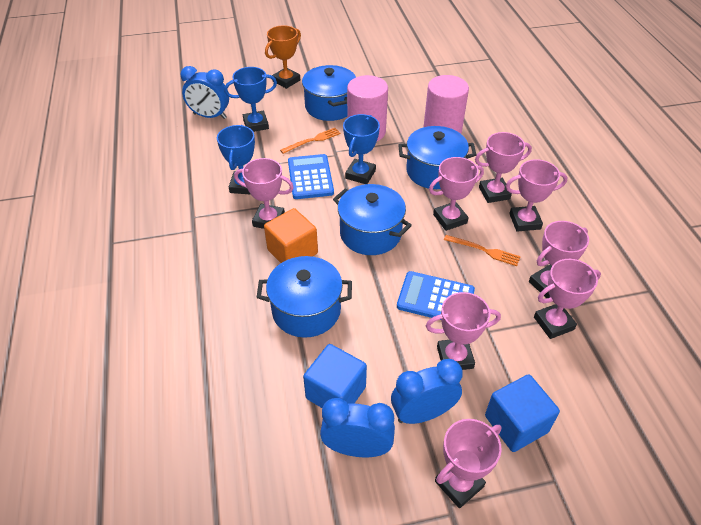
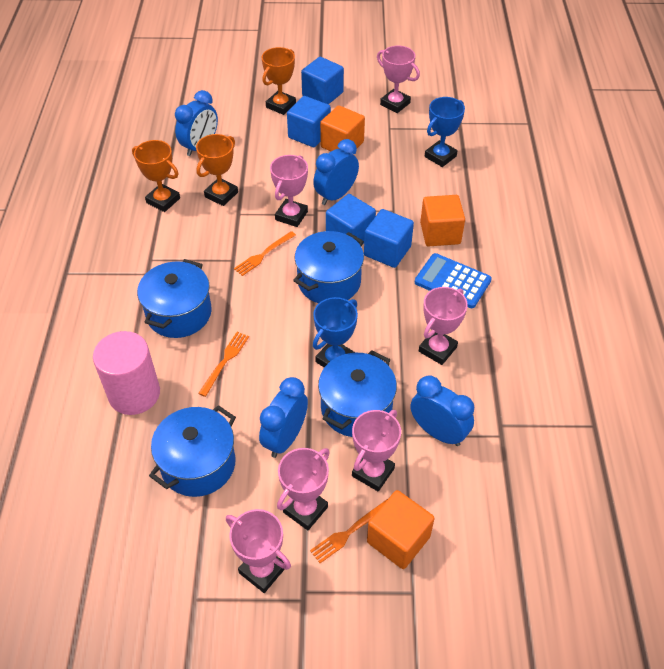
blue calculator: [288,154,334,199] [397,271,475,320] = 2 -> [415,253,492,308] = 1
blue clock: [180,66,229,119] [320,398,395,457] [391,359,463,424] = 3 -> [175,90,218,156] [259,377,308,458] [313,139,359,205] [411,375,474,446] = 4
blue cube: [303,344,367,408] [485,374,560,452] = 2 -> [287,96,331,147] [301,57,344,104] [326,194,376,245] [364,209,414,268] = 4
blue trophy: [217,125,255,194] [224,67,277,132] [343,114,380,184] = 3 -> [313,297,358,367] [425,97,465,167] = 2
orange cube: [264,208,318,263] = 1 -> [320,105,365,151] [367,490,435,569] [420,195,465,246] = 3
orange fork: [280,128,341,154] [444,235,521,266] = 2 -> [198,332,249,397] [234,231,296,276] [310,499,388,563] = 3
orange trophy: [265,25,301,89] = 1 -> [132,140,180,212] [196,134,238,206] [262,47,296,115] = 3
pink cylinder: [347,75,388,141] [424,75,469,134] = 2 -> [93,331,160,415] = 1
pink trophy: [234,158,294,229] [426,292,501,370] [429,157,484,231] [435,419,502,508] [475,132,532,203] [506,159,568,232] [529,221,589,298] [534,259,601,339] = 8 -> [226,509,291,593] [270,155,308,227] [277,448,330,530] [352,410,401,492] [377,45,420,113] [419,287,468,365] = 6

